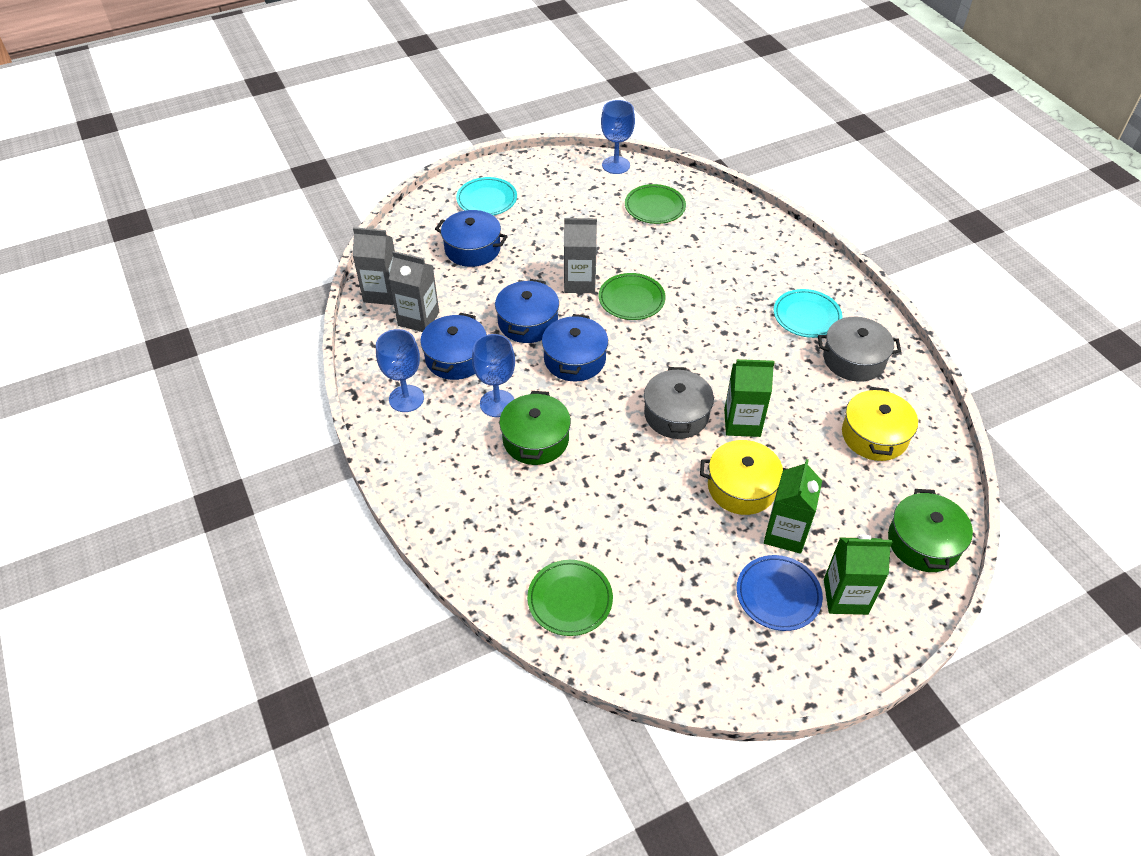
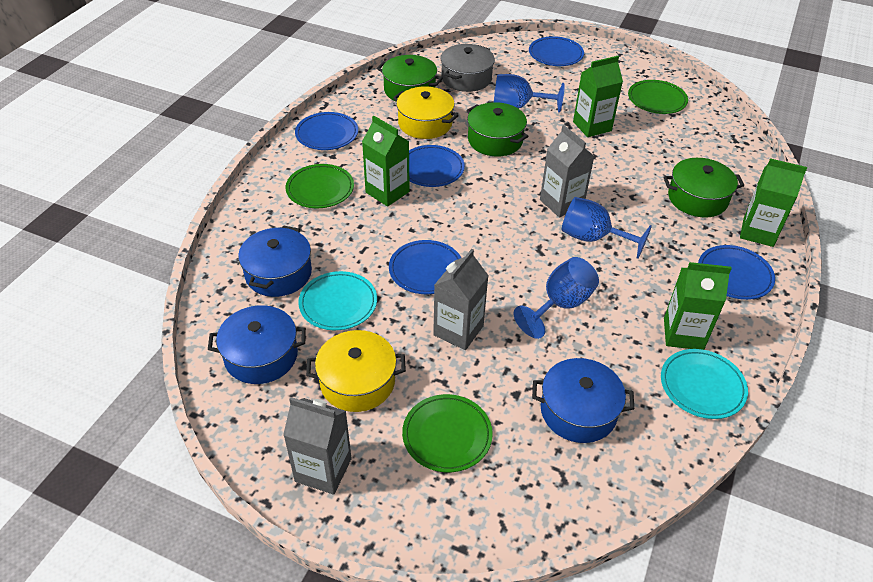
blue plate: [737,555,823,631] = 1 -> [295,112,358,150] [389,240,461,294] [409,145,465,187] [529,36,584,66] [698,245,775,300] = 5
blue pot: [420,313,487,380] [435,210,508,267] [495,279,559,343] [542,314,608,381] = 4 -> [208,305,306,384] [238,225,312,297] [532,358,634,443] = 3
green carton: [724,359,775,437] [764,459,822,554] [824,535,892,615] = 3 -> [362,116,410,207] [573,56,623,137] [664,262,732,350] [740,158,807,247] = 4
green pot: [499,391,571,465] [888,489,973,572] = 2 -> [377,55,443,101] [466,102,529,157] [663,158,744,218] = 3
grey pot: [644,367,714,439] [818,317,901,382] = 2 -> [441,44,495,92] = 1

